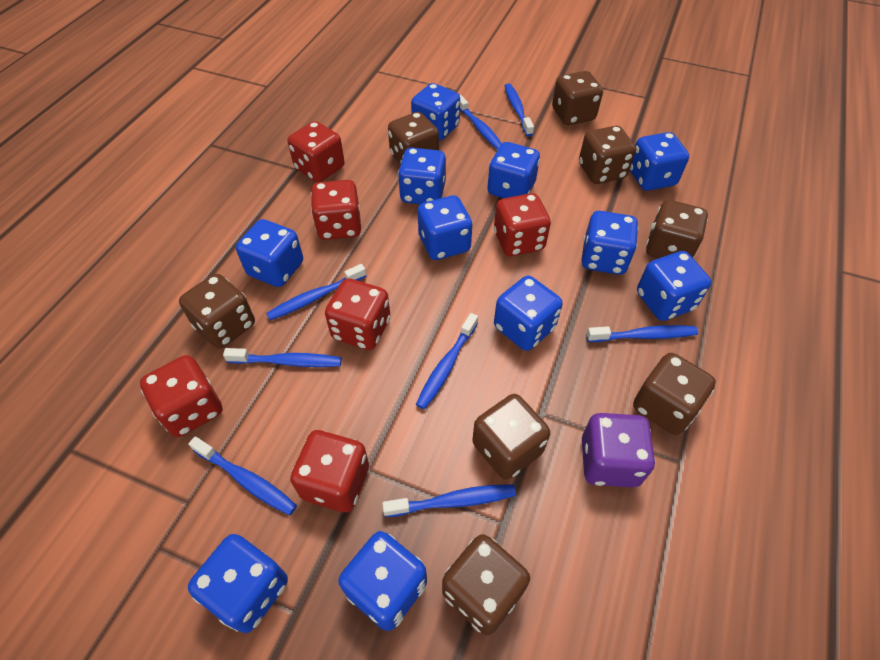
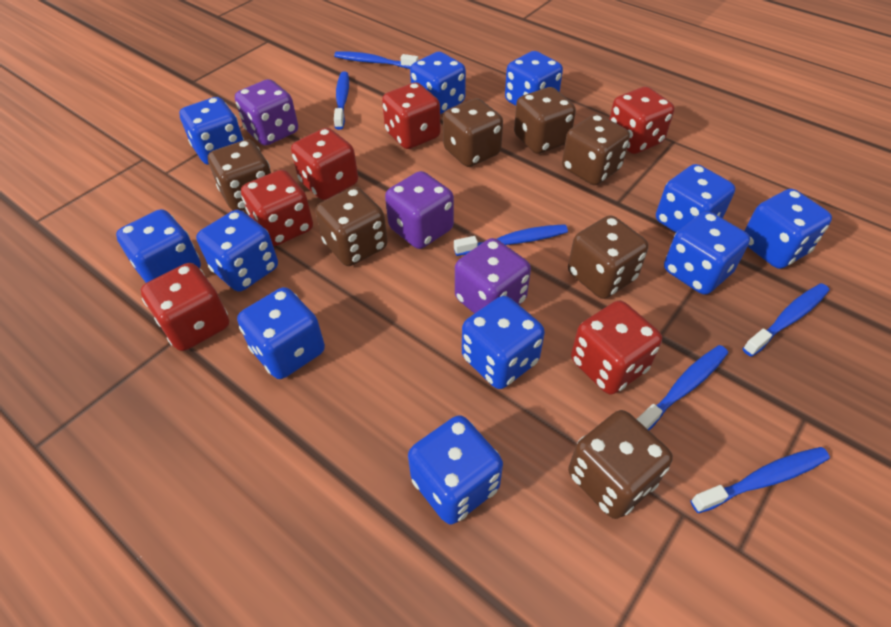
blue toothbrush: [188,436,297,515] [223,348,341,367] [266,264,366,320] [382,484,516,517] [416,313,478,409] [460,95,502,150] [505,83,534,136] [586,325,698,342] = 8 -> [334,51,418,69] [334,71,349,130] [454,224,568,256] [637,345,728,430] [691,447,830,513] [743,283,829,356] = 6
brown dice: [179,274,255,349] [388,112,439,165] [442,534,530,635] [472,394,550,479] [552,71,603,125] [579,126,636,184] [633,353,716,435] [646,200,708,259] = 8 -> [208,140,271,211] [315,187,387,266] [443,98,503,167] [514,87,576,154] [562,114,630,185] [568,215,648,299] [568,410,673,519] = 7
purple dice: [582,413,655,488] = 1 -> [235,79,298,146] [385,171,454,249] [455,238,531,314] = 3

